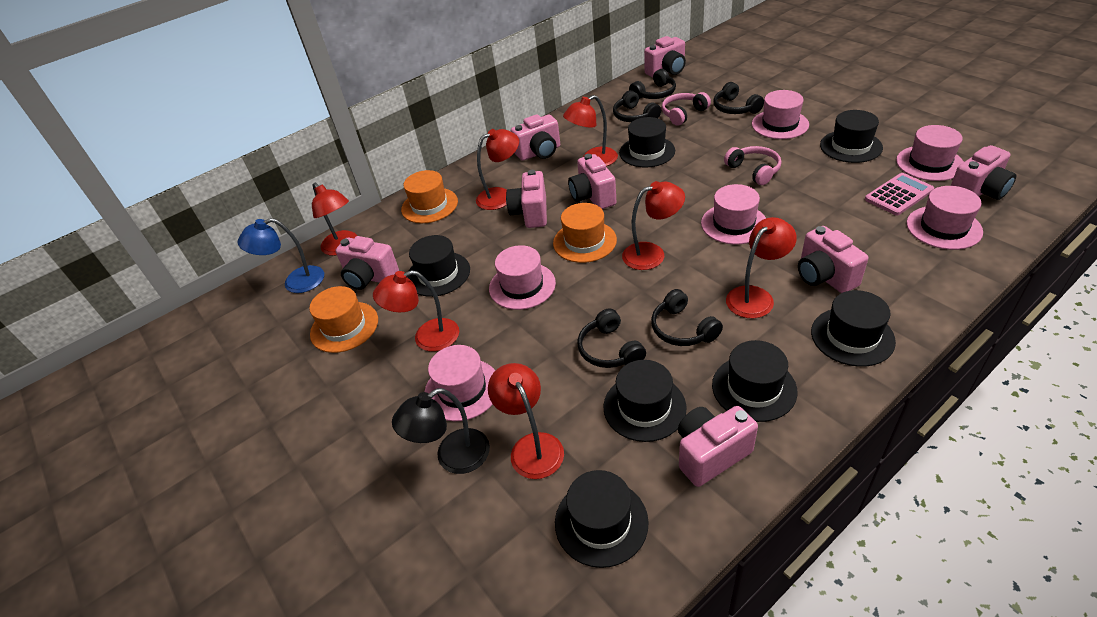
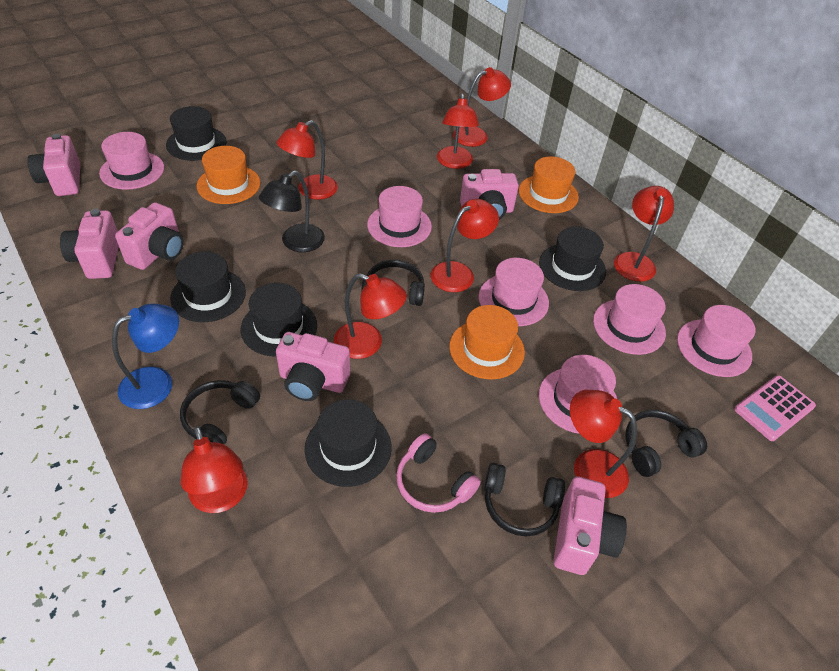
black hat: [407,235,470,297] [555,470,649,568] [603,360,686,442] [619,117,675,168] [712,340,798,422] [811,290,896,367] [820,110,883,163] = 7 -> [166,106,226,161] [170,252,246,322] [241,283,317,357] [305,399,392,487] [539,227,606,291] = 5
black headphones: [577,308,646,368] [613,90,661,122] [629,69,676,99] [651,289,723,346] [713,82,764,114] = 5 -> [180,380,260,445] [361,260,425,306] [484,463,565,537] [625,410,707,477] = 4
pink camera: [335,236,399,290] [506,170,547,228] [511,114,560,161] [568,154,616,209] [644,36,686,78] [678,406,758,487] [798,226,868,293] [951,145,1016,200] = 8 -> [27,134,80,196] [60,209,119,279] [115,202,184,270] [276,332,350,401] [460,169,519,220] [554,476,627,575] = 6
pink headphones: [662,92,711,126] [724,146,781,185] = 2 -> [396,433,481,513] = 1
red lamp: [312,183,357,256] [373,270,459,352] [476,129,519,210] [488,363,564,479] [563,95,618,166] [622,181,685,270] [726,217,797,318] = 7 -> [181,426,248,513] [276,120,338,200] [334,273,407,359] [431,199,499,292] [437,94,479,169] [453,67,511,147] [570,390,637,498] [614,186,674,282] = 8

